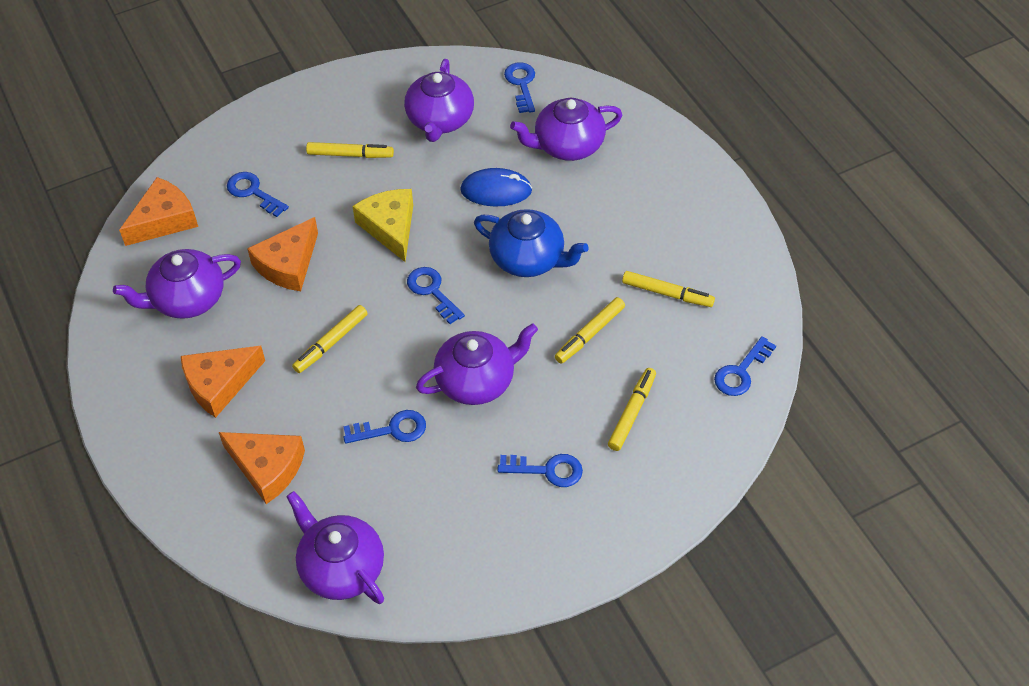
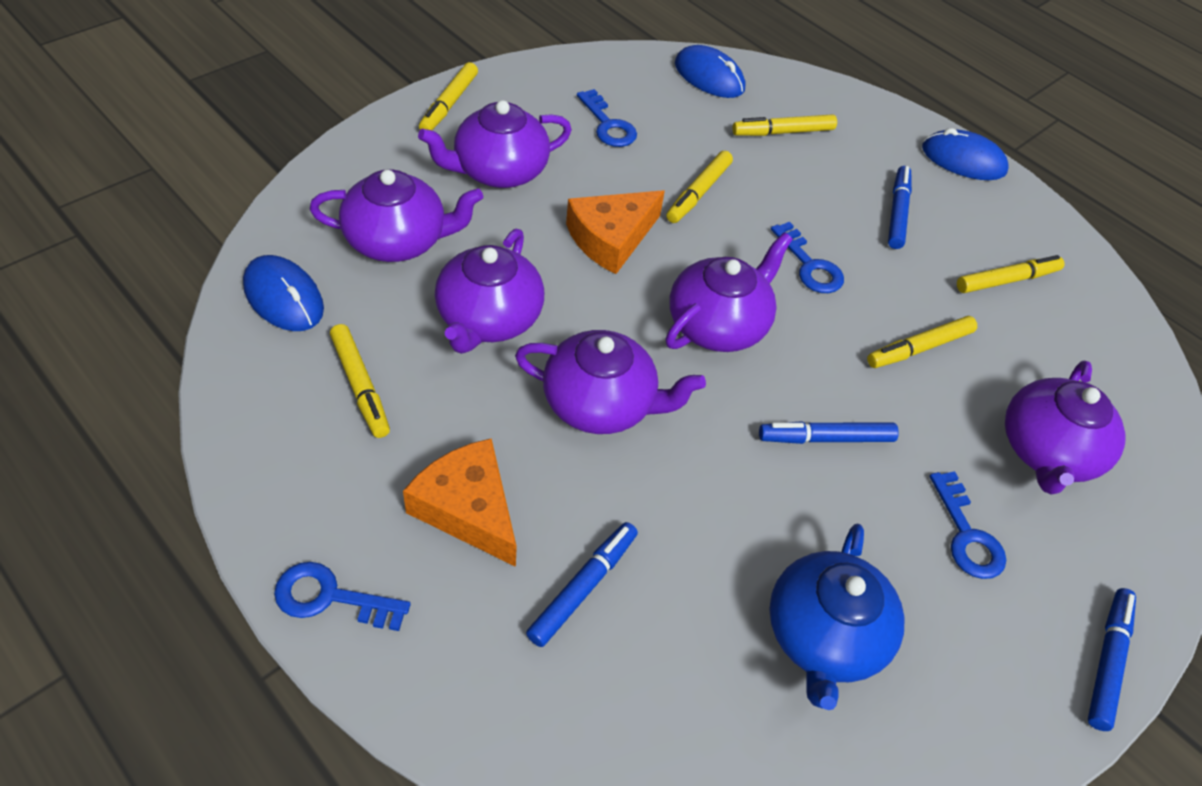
blue key: [227,172,289,217] [343,410,426,444] [407,267,465,324] [497,454,583,487] [504,62,535,113] [714,336,776,396] = 6 -> [274,562,411,631] [577,89,637,147] [771,222,844,293] [930,471,1006,579] = 4
blue marker: none = 0 -> [526,522,638,647] [759,421,899,444] [888,166,912,249] [1088,588,1136,731] = 4
blue mouse: [460,168,532,207] = 1 -> [243,255,324,331] [675,45,745,98] [922,128,1009,180] = 3
orange cheese: [119,177,198,246] [181,346,265,418] [219,432,305,504] [247,217,318,291] = 4 -> [403,438,517,567] [566,190,665,274] = 2
purple teapot: [113,249,241,319] [286,491,384,604] [404,59,474,142] [416,323,538,405] [510,98,622,161] = 5 -> [309,169,483,262] [418,100,572,188] [435,229,544,354] [515,330,706,434] [665,232,793,352] [1005,361,1126,494] = 6
yellow cheese: [353,189,413,262] = 1 -> none = 0
yellow marker: [292,305,368,373] [306,142,394,158] [555,297,625,364] [608,368,656,451] [622,271,715,307] = 5 -> [330,324,390,438] [419,62,478,130] [666,151,733,223] [732,114,837,136] [867,316,977,368] [957,255,1065,293] = 6

